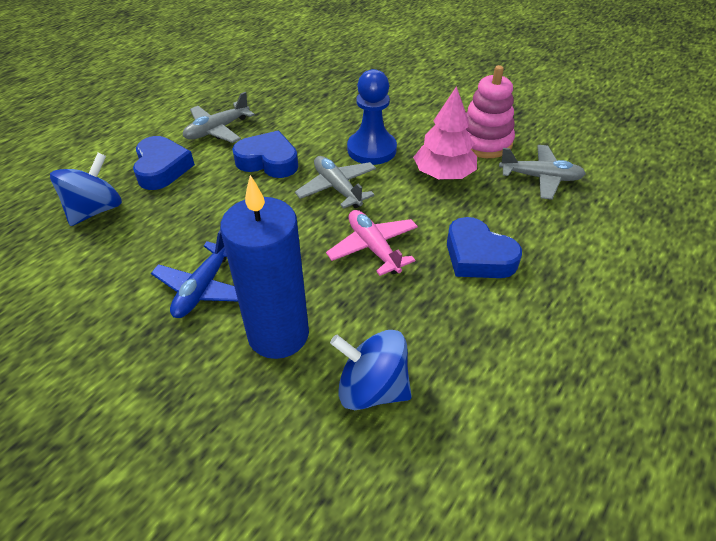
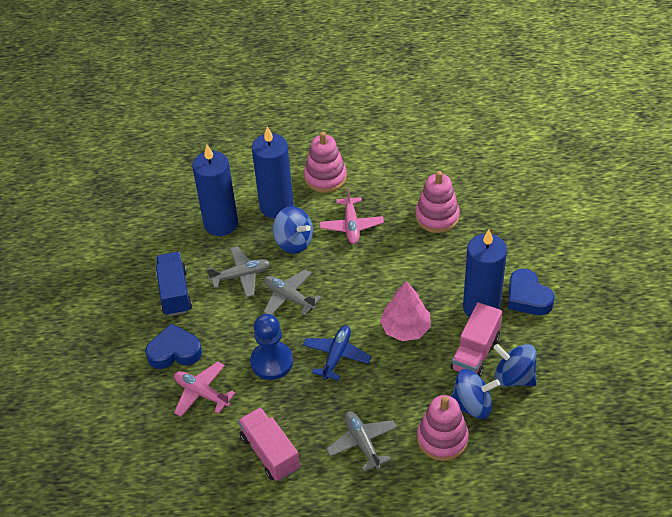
blue candle: [220,175,309,359] = 1 -> [192,145,238,236] [252,126,294,219] [463,230,507,318] = 3
blue heart: [133,136,195,190] [232,131,298,178] [447,217,522,278] = 3 -> [145,323,202,369] [508,269,555,315] = 2
blue spinning top: [50,153,122,226] [330,330,412,410] = 2 -> [273,206,313,254] [451,369,500,419] [493,344,537,387] = 3
blue truck: none = 0 -> [156,252,192,316] = 1
pink plane: [326,210,418,276] = 1 -> [174,362,236,417] [319,188,384,244] = 2
pink stacking toy: [466,65,515,158] = 1 -> [304,132,347,193] [415,171,460,233] [417,395,469,461] = 3
pink truck: none = 0 -> [238,407,300,481] [451,302,502,377] = 2

